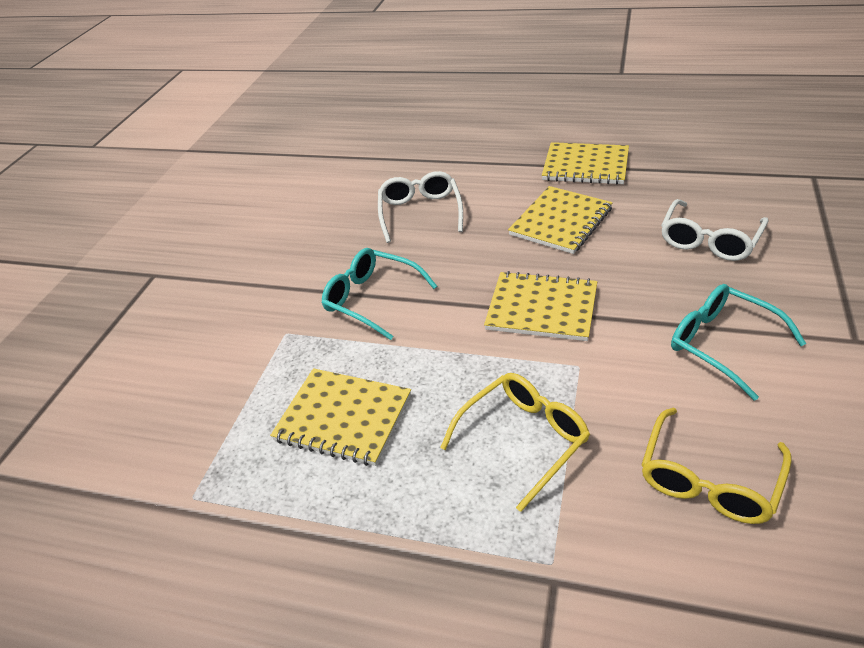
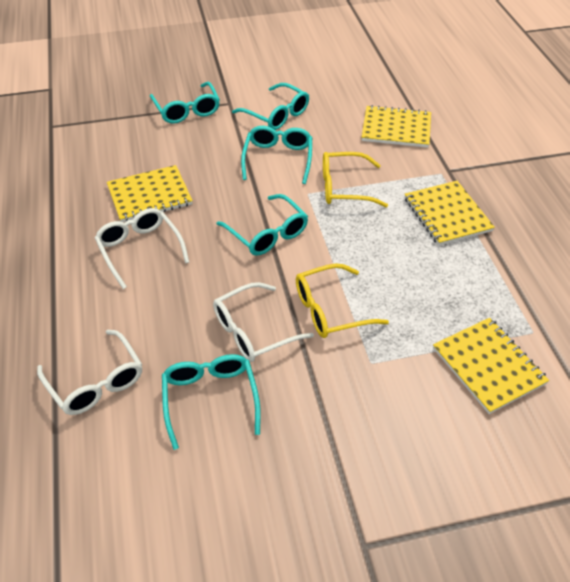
turquoise glasses: [322,248,437,340] [671,284,806,401] = 2 -> [150,82,220,124] [162,354,261,450] [216,194,308,256] [232,83,309,130] [241,126,312,184] = 5
white glasses: [378,171,463,243] [661,199,769,261] = 2 -> [37,330,142,415] [95,208,189,289] [213,282,314,362] = 3

